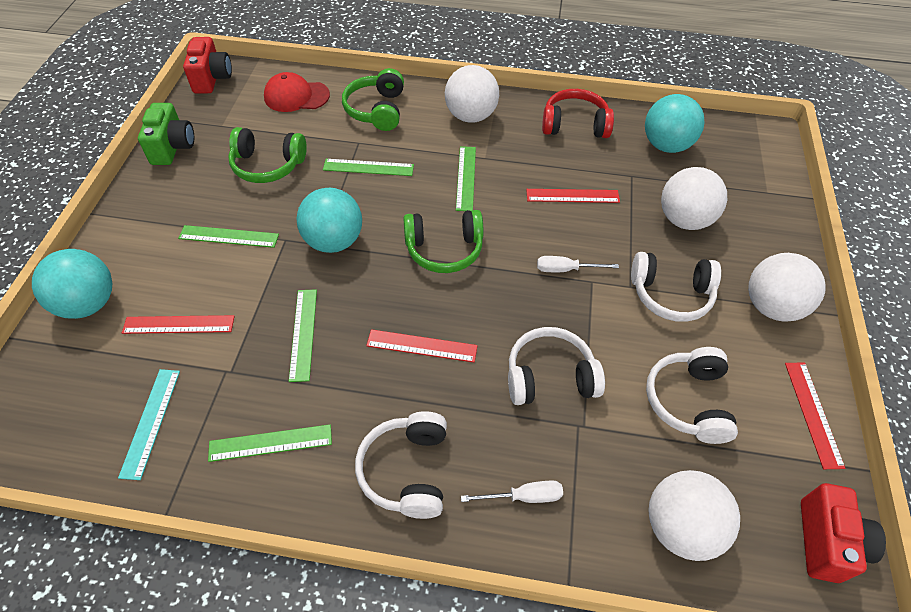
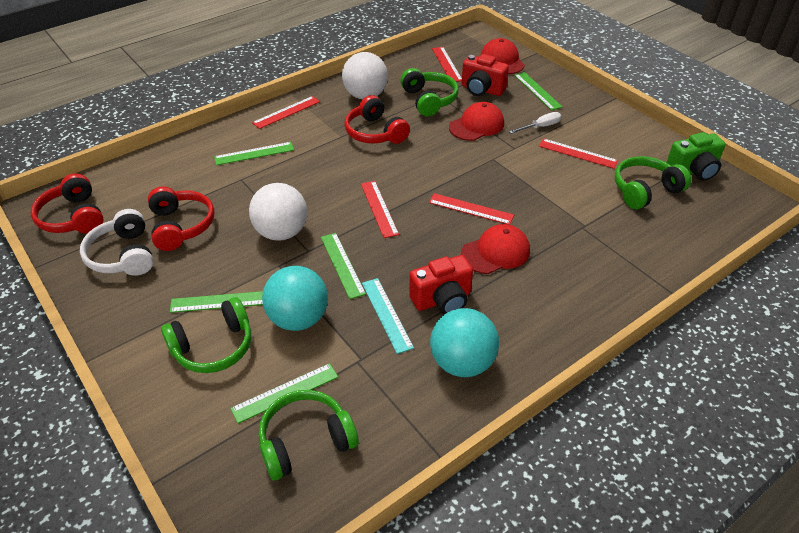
green headphones: [228,127,307,183] [342,68,404,131] [403,210,484,273] = 3 -> [161,297,251,373] [259,390,359,480] [400,68,459,116] [615,156,691,209] = 4
red cap: [264,72,330,112] = 1 -> [449,102,504,141] [461,224,530,274] [481,38,525,74] = 3
red headphones: [542,89,614,138] = 1 -> [31,173,104,234] [148,186,214,251] [344,95,410,144] = 3
red ruler: [122,315,235,334] [366,329,478,362] [526,189,620,203] [785,362,845,469] = 4 -> [252,96,320,129] [361,181,399,238] [429,193,514,225] [432,47,462,82] [539,138,619,169] = 5
turquoise ball: [32,249,112,319] [297,188,362,253] [645,94,704,153] = 3 -> [262,266,328,331] [430,308,499,377] = 2
white ball: [445,65,499,123] [648,470,740,561] [661,167,727,230] [748,253,826,322] = 4 -> [249,183,307,241] [342,52,388,99] = 2
white headphones: [355,411,447,519] [508,327,605,405] [631,252,721,322] [646,347,738,444] = 4 -> [80,209,153,276] = 1
white screwdriver: [461,480,563,503] [537,256,619,272] = 2 -> [509,112,561,134] = 1

